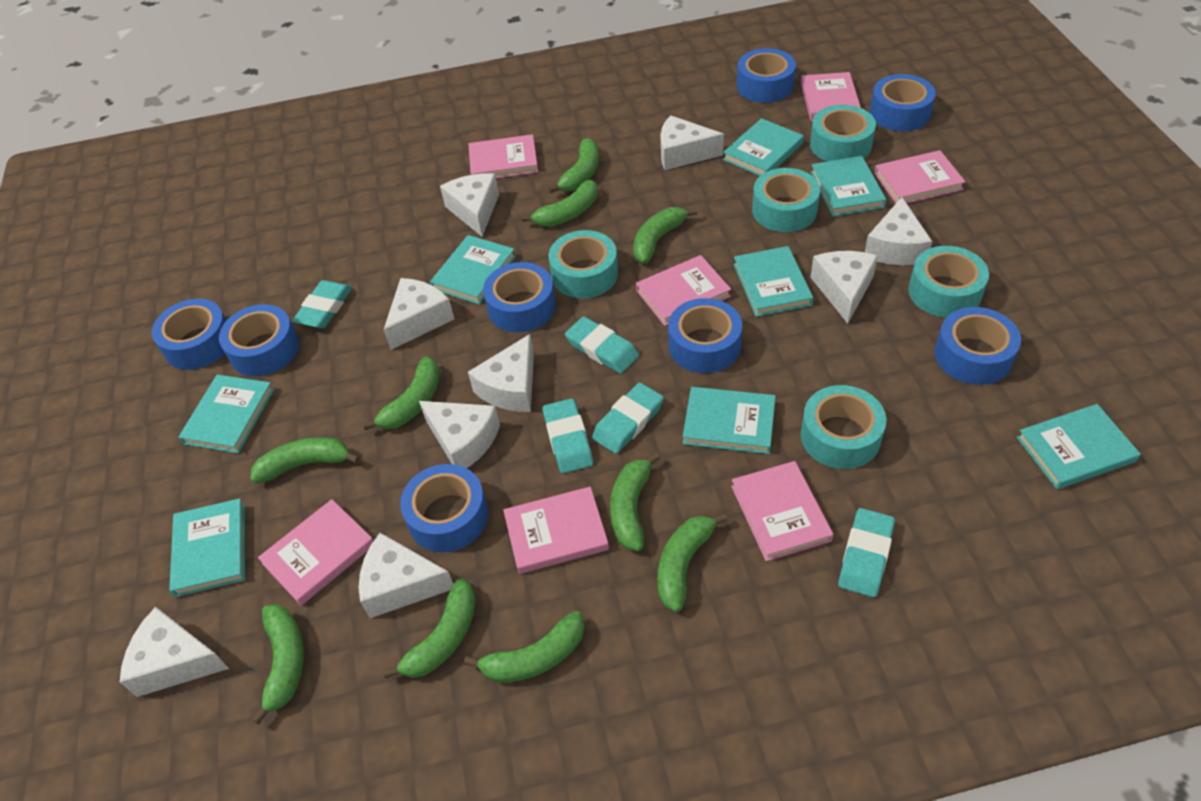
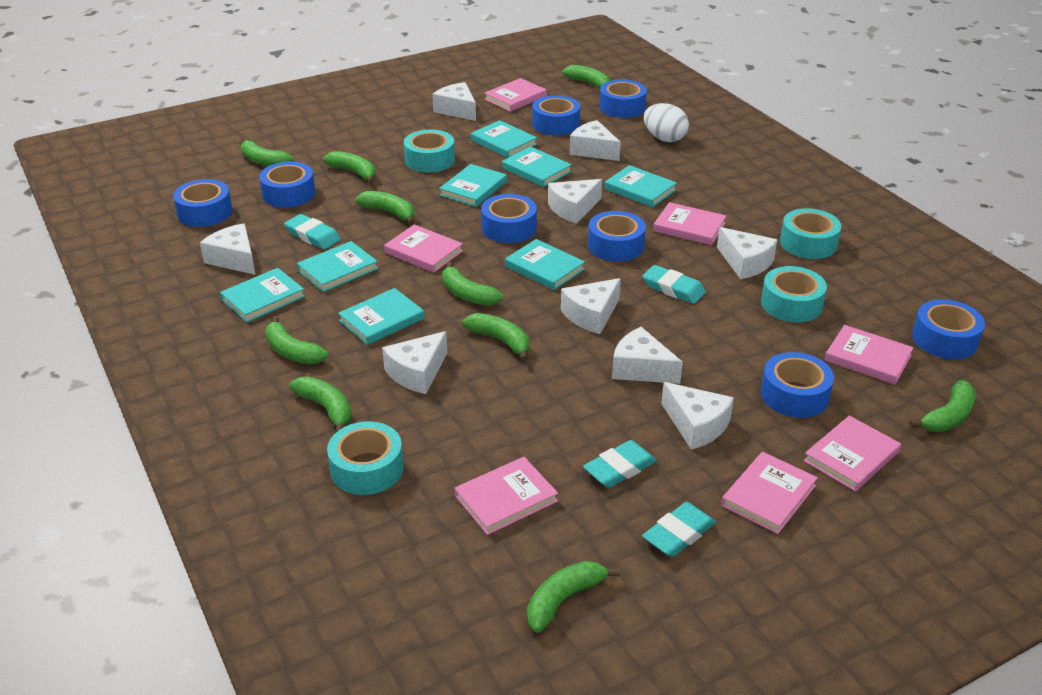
turquoise eraser: [292,280,353,328] [543,398,593,473] [565,316,639,374] [592,383,664,454] [838,508,895,597] = 5 -> [284,214,341,250] [583,440,657,488] [642,265,706,304] [642,502,716,557] = 4
turquoise tape: [549,230,618,298] [752,168,820,232] [801,385,886,469] [810,105,876,161] [908,246,989,318] = 5 -> [327,421,404,495] [404,129,455,173] [761,266,827,322] [780,208,841,259] = 4
white egg: none = 0 -> [644,103,689,142] = 1

